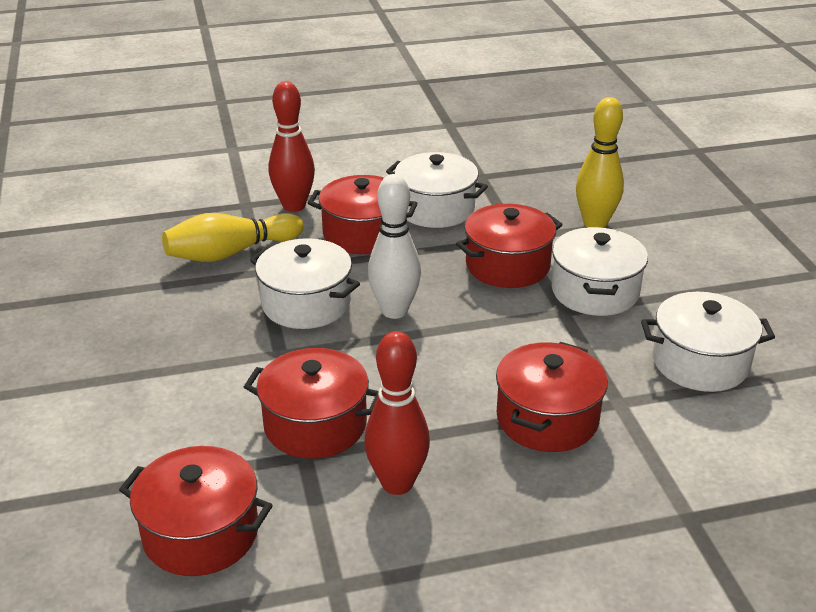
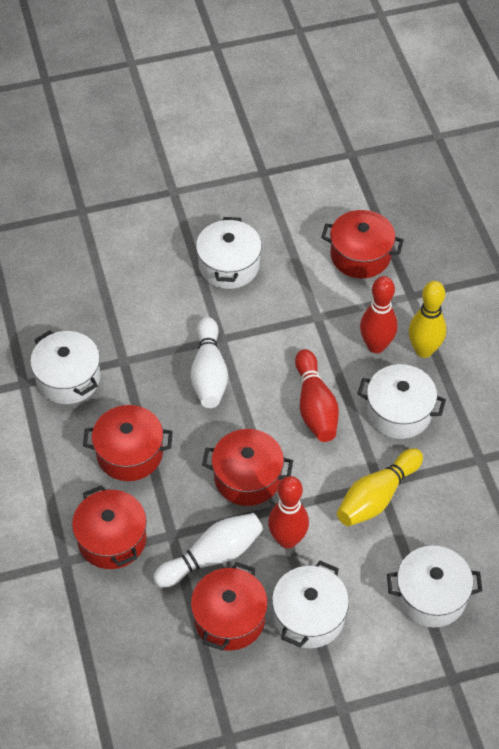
red bowling pin: [269,81,315,212] [364,331,430,495] = 2 -> [268,476,309,549] [295,349,339,442] [360,276,398,353] = 3
white bowling pin: [368,174,421,319] = 1 -> [153,513,263,588] [190,317,228,408] = 2
white pot: [250,238,360,329] [386,152,488,228] [552,227,648,316] [641,292,775,392] = 4 -> [30,330,101,404] [196,217,262,289] [272,561,349,648] [357,364,446,439] [387,546,482,627] = 5

